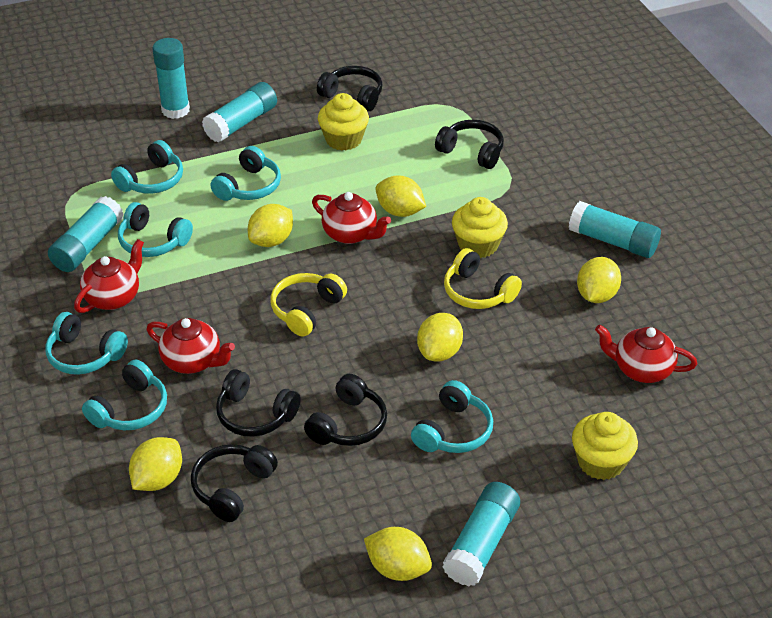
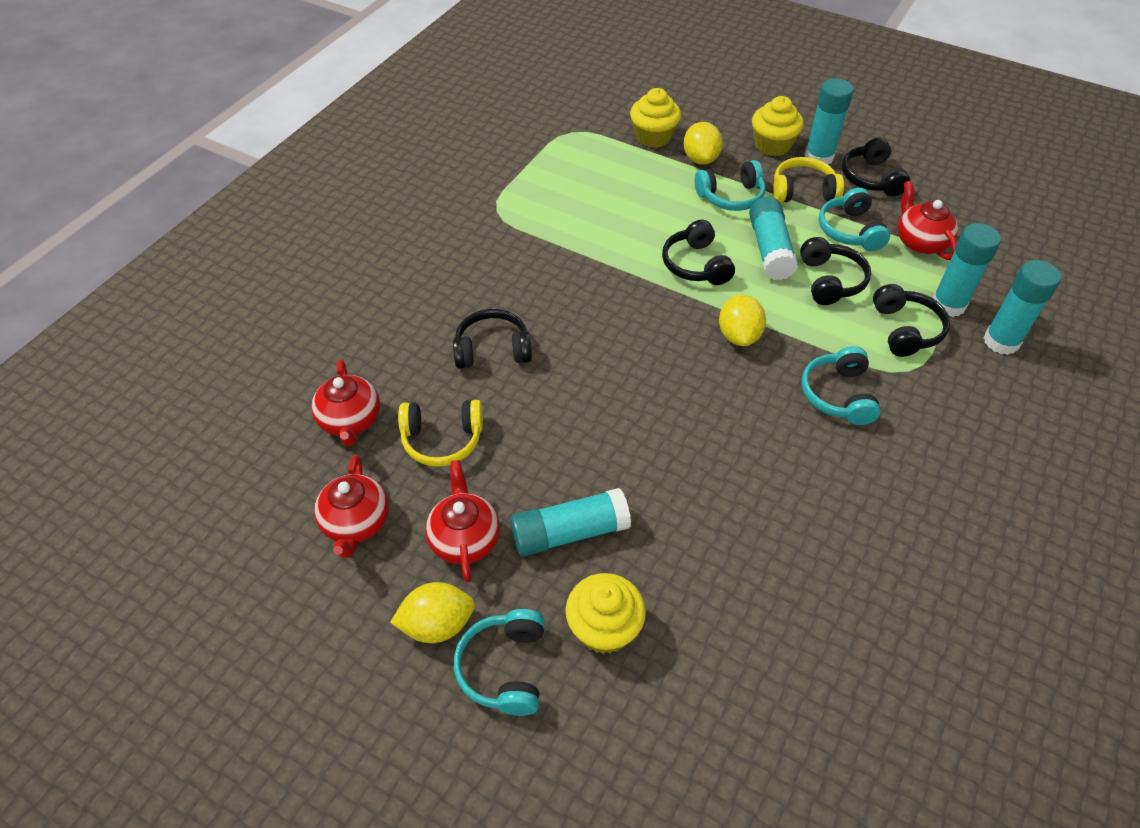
turquoise headphones: [45,312,128,375] [82,359,167,430] [111,140,183,194] [118,202,193,257] [211,146,281,201] [411,380,493,453] = 6 -> [454,609,545,716] [694,160,765,211] [802,346,881,425] [819,188,890,251] = 4
yellow lemon: [129,437,182,491] [248,204,293,247] [364,527,432,581] [375,175,426,217] [417,313,463,361] [577,257,621,303] = 6 -> [390,582,475,643] [683,122,723,165] [719,294,766,346] = 3

